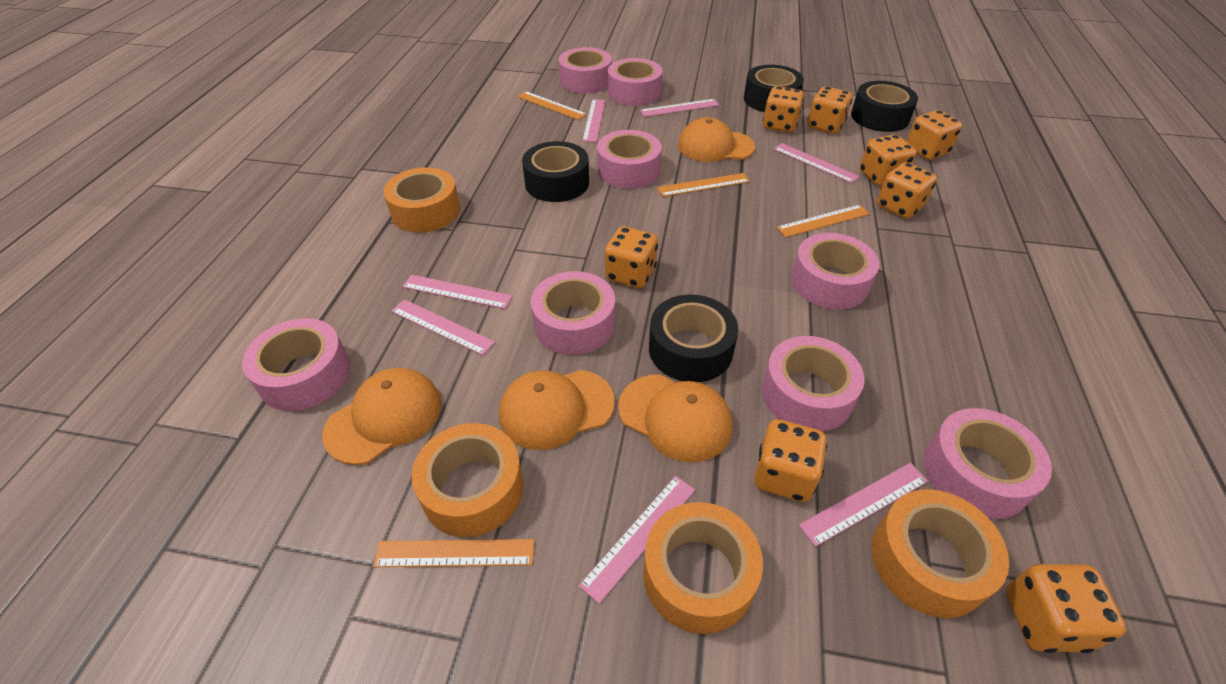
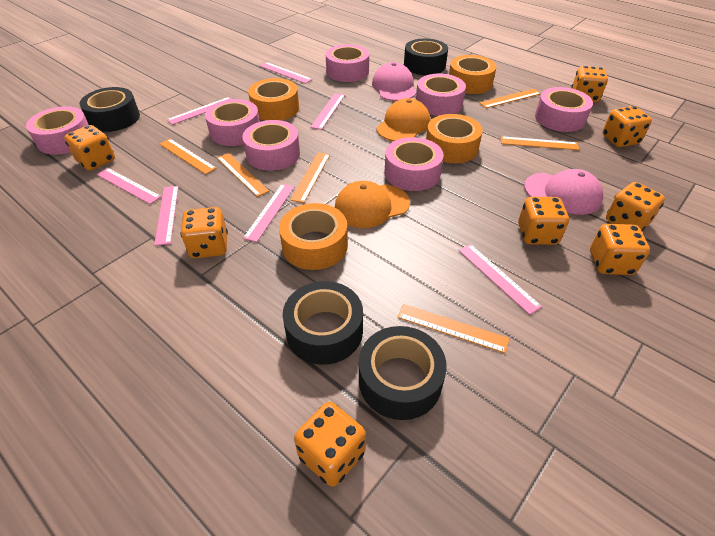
orange cap: [322,368,441,465] [499,370,615,450] [618,374,732,462] [678,117,755,162] = 4 -> [335,181,410,228] [376,98,431,141] = 2
orange ruler: [373,539,534,567] [517,91,587,120] [657,173,750,197] [776,205,870,237] = 4 -> [160,139,216,174] [217,153,269,197] [291,152,330,203] [397,304,510,354] [479,89,541,108] [500,136,579,150] = 6
pink cap: none = 0 -> [372,62,416,101] [524,169,603,215] = 2
pink tape: [242,318,350,411] [531,271,615,355] [559,47,612,93] [597,130,662,189] [608,58,663,106] [762,336,865,432] [791,233,879,309] [924,408,1052,519] = 8 -> [26,106,89,155] [205,99,260,146] [242,120,300,170] [326,44,369,82] [384,137,444,191] [416,74,466,116] [535,87,593,132] = 7

